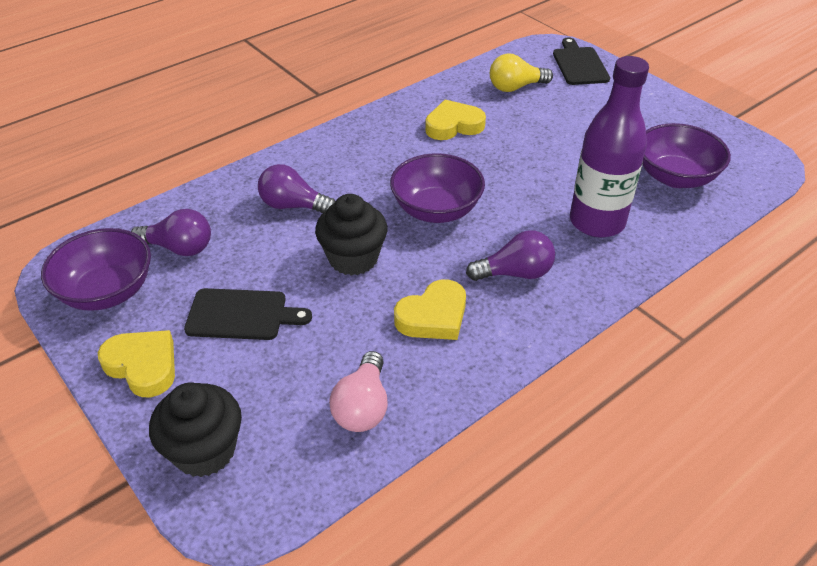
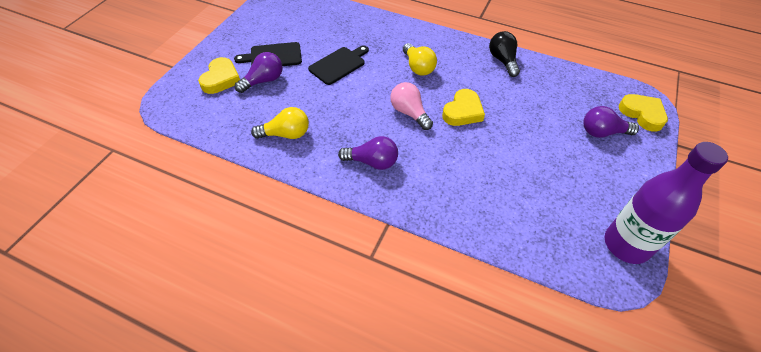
black cupcake: [149,383,242,477] [315,194,388,276] = 2 -> none = 0
black light bulb: none = 0 -> [489,31,520,77] = 1
purple bowl: [41,228,151,311] [390,154,485,223] [642,123,731,188] = 3 -> none = 0
yellow light bulb: [490,54,553,92] = 1 -> [251,107,309,139] [403,43,437,76] = 2

